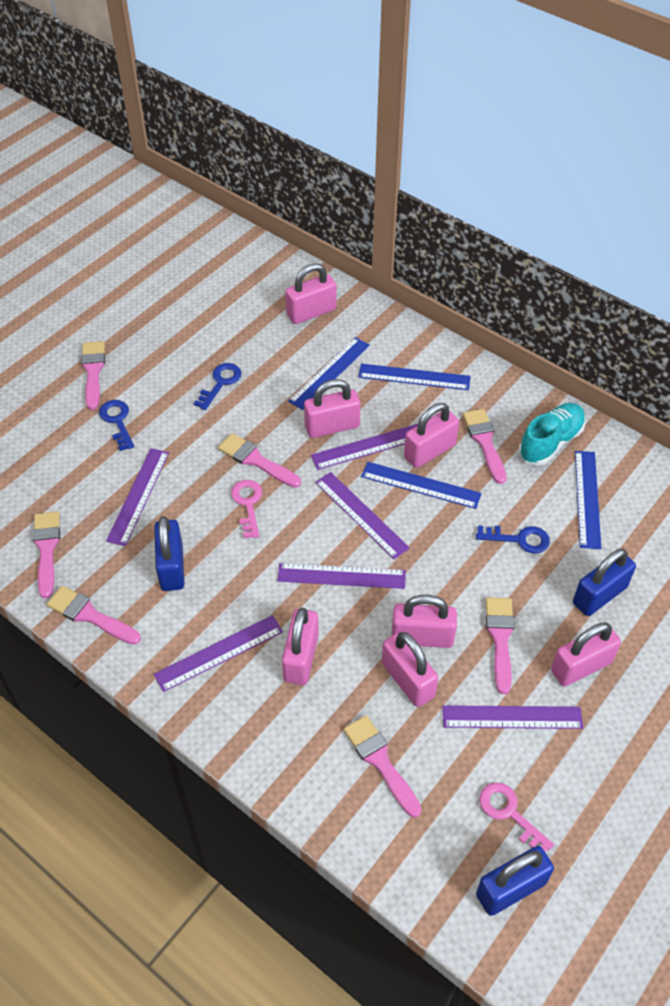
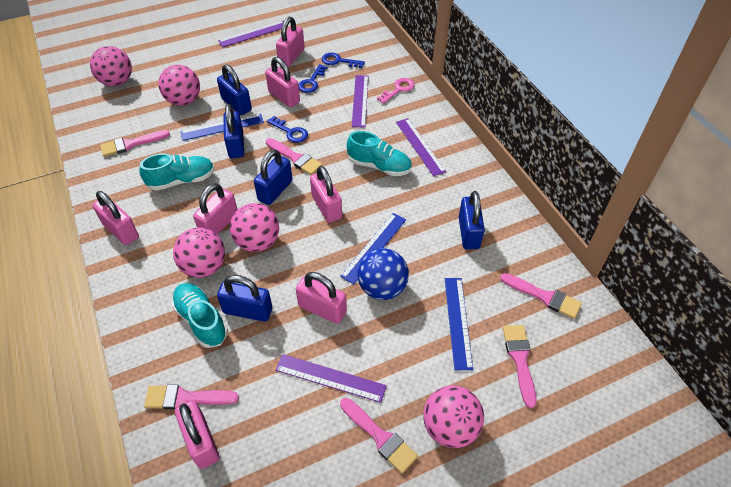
blue ball: none = 0 -> [357,249,409,300] = 1
blue padlock: [154,516,184,591] [476,846,554,916] [573,548,636,616] = 3 -> [217,64,252,115] [217,275,272,322] [223,104,244,158] [254,149,293,205] [459,191,485,249] = 5
blue ruler: [288,337,370,410] [358,364,470,390] [361,462,482,509] [575,451,601,549] = 4 -> [180,113,264,141] [340,213,406,284] [445,278,473,370] = 3
pink ball: none = 0 -> [90,46,132,86] [158,65,200,106] [173,228,225,278] [230,203,279,252] [423,386,484,448] = 5
pink brush: [33,511,60,598] [47,586,141,645] [81,341,105,410] [218,433,301,488] [344,715,421,818] [463,409,507,484] [486,597,515,694] = 7 -> [100,130,170,157] [144,385,239,409] [266,138,323,175] [340,398,418,474] [500,273,582,319] [503,325,537,408] = 6
pink key: [231,480,262,538] [479,783,554,852] = 2 -> [377,78,415,104] = 1
purple ruler: [106,448,169,546] [154,615,283,692] [277,563,406,589] [311,424,418,470] [315,472,410,559] [442,705,583,729] = 6 -> [218,21,284,47] [275,354,387,403] [352,75,368,127] [396,118,446,176] = 4
turquoise shoe: [519,403,586,466] = 1 -> [139,153,215,191] [171,283,228,348] [347,131,412,176] = 3

